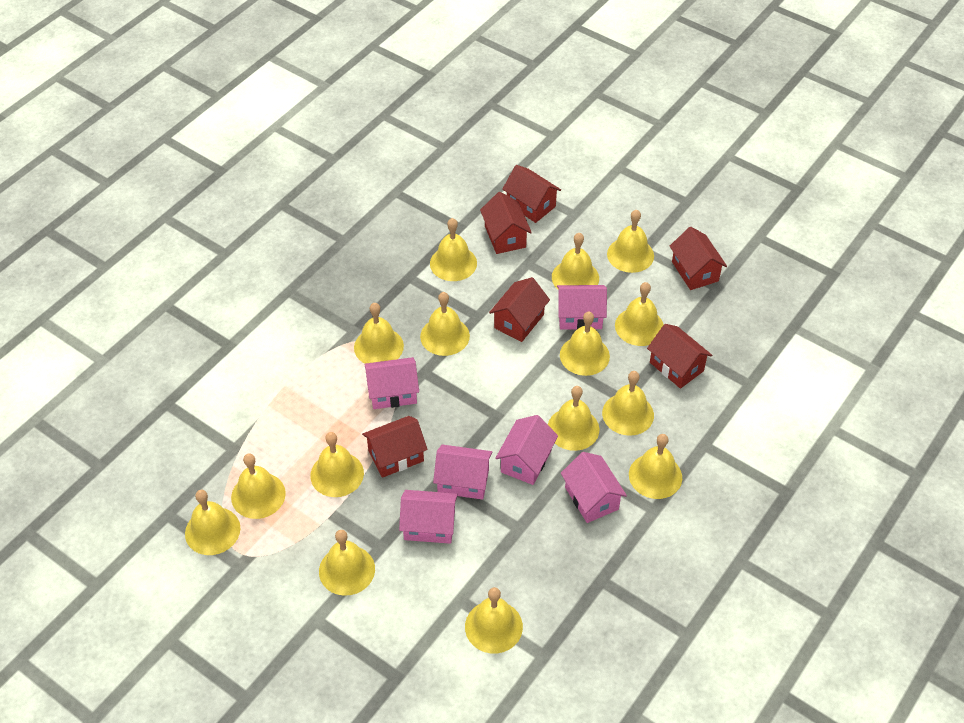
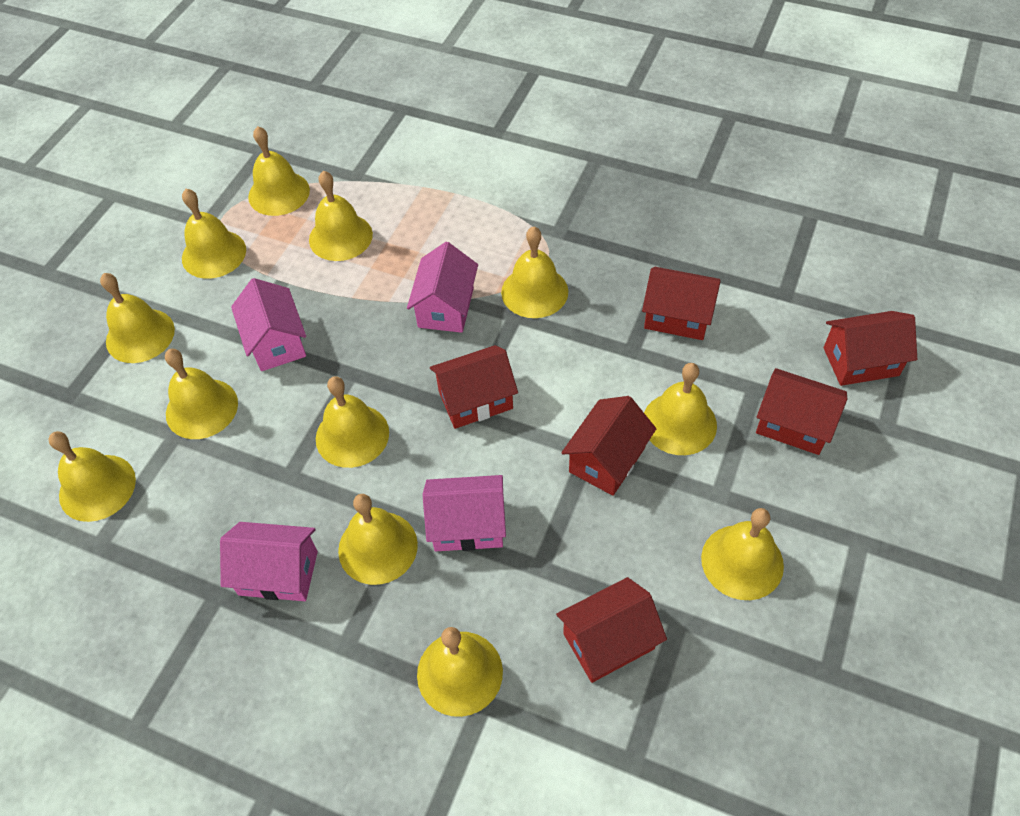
pink house: [364,357,419,409] [399,490,458,544] [433,445,493,500] [495,415,558,485] [557,285,607,329] [561,452,627,523] = 6 -> [220,522,318,601] [231,278,306,371] [407,242,478,333] [423,475,506,551] = 4
yellow bell: [185,490,241,555] [231,454,286,519] [310,432,364,497] [319,530,375,596] [354,303,404,364] [420,292,470,356] [430,218,477,281] [465,587,523,654] [548,386,599,451] [552,233,599,290] [560,312,610,376] [602,371,654,436] [607,210,654,273] [615,282,664,346] [629,434,682,499] = 15 -> [48,431,136,522] [100,273,175,363] [165,349,238,439] [182,189,246,279] [248,126,310,216] [309,171,373,261] [316,376,389,468] [338,494,418,585] [417,627,503,717] [501,227,568,318] [644,363,717,455] [701,508,784,600] = 12

